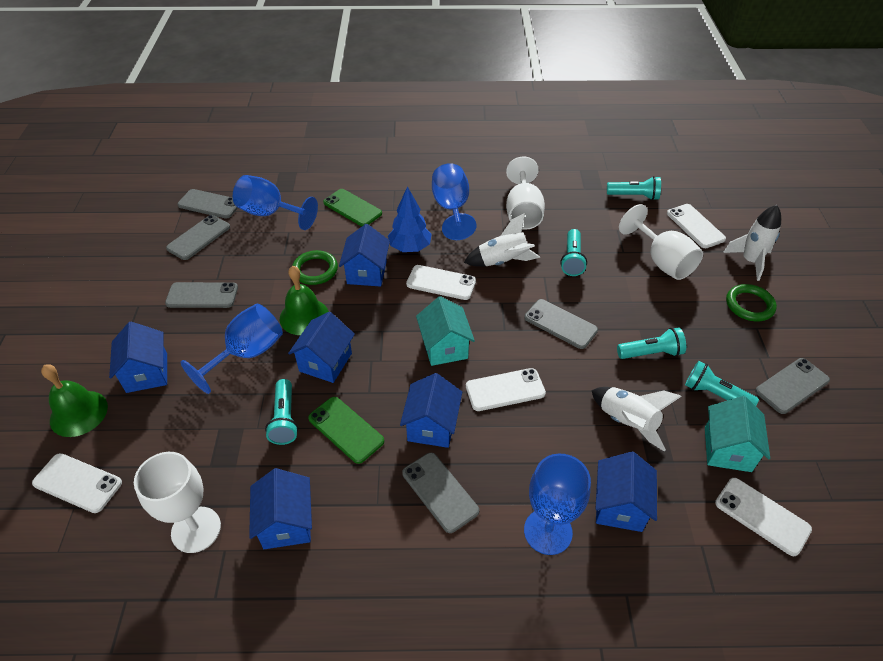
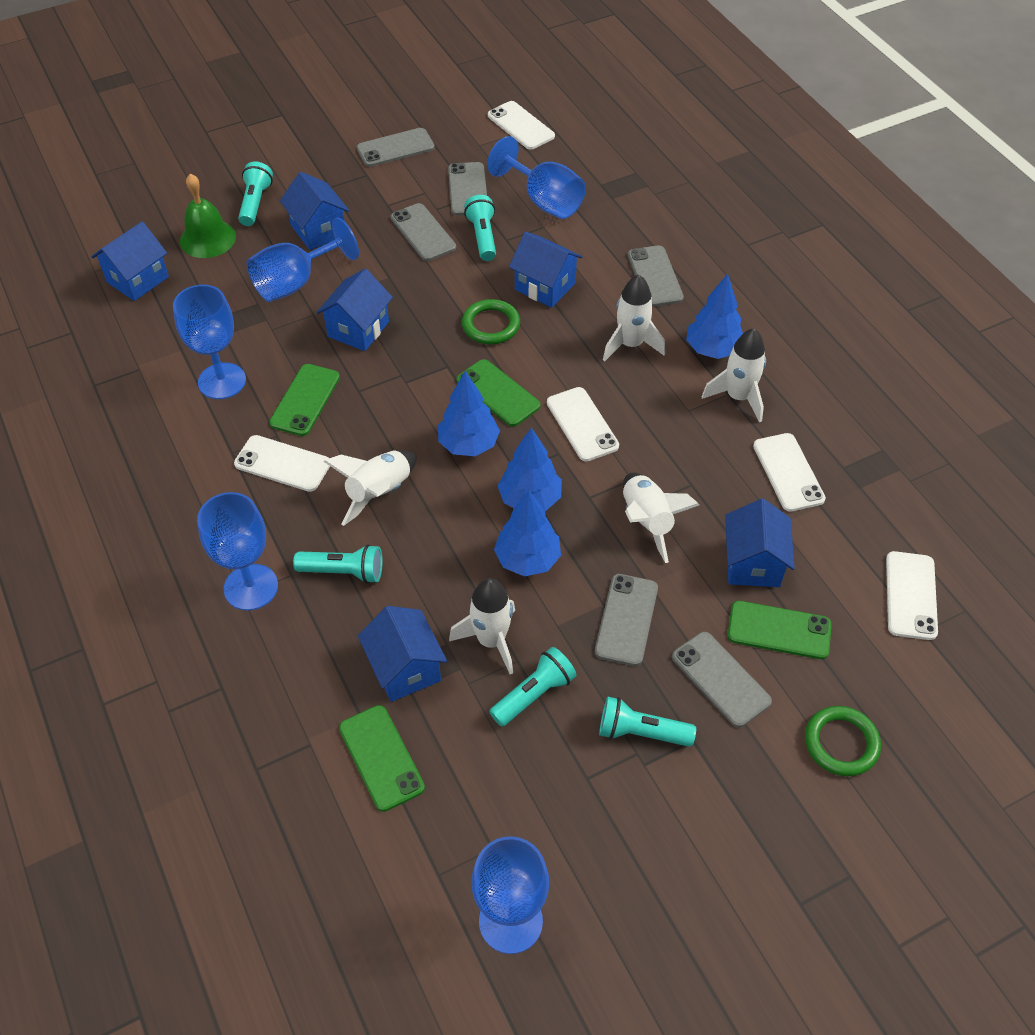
blue goblet: [181,304,283,394] [233,175,318,230] [432,163,476,240] [524,453,591,555] = 4 -> [173,285,246,399] [197,492,278,611] [247,218,359,302] [471,836,549,954] [487,136,586,219] = 5
blue tree: [388,186,432,252] = 1 -> [438,371,500,456] [494,490,561,577] [498,427,562,511] [686,274,743,359] = 4
green bell: [41,365,108,437] [280,266,329,335] = 2 -> [180,174,236,258] = 1
green phone: [308,397,384,464] [323,189,382,226] = 2 -> [269,364,340,436] [339,705,425,812] [456,359,541,427] [728,601,832,659] = 4
turquoise house: [416,296,475,366] [705,396,770,472] = 2 -> none = 0
white goblet: [134,452,221,553] [506,157,545,230] [619,204,703,280] = 3 -> none = 0
white rocket: [464,213,540,266] [591,387,682,451] [723,205,781,281] = 3 -> [323,450,416,526] [449,578,515,675] [603,274,665,361] [623,473,699,563] [702,328,766,422] = 5

